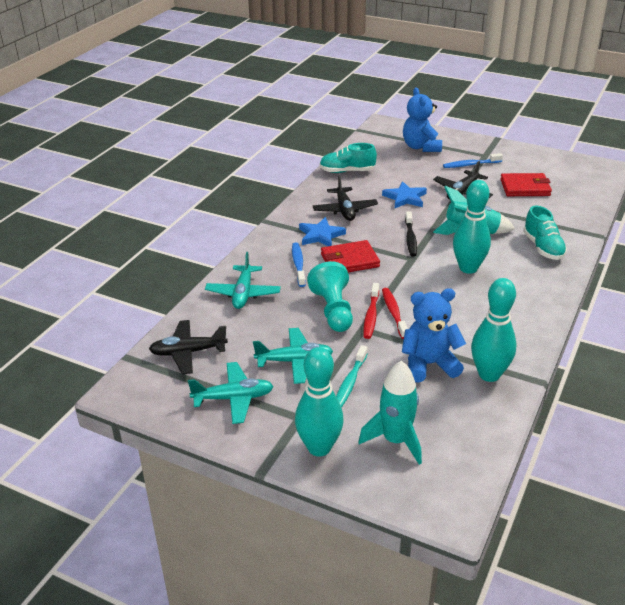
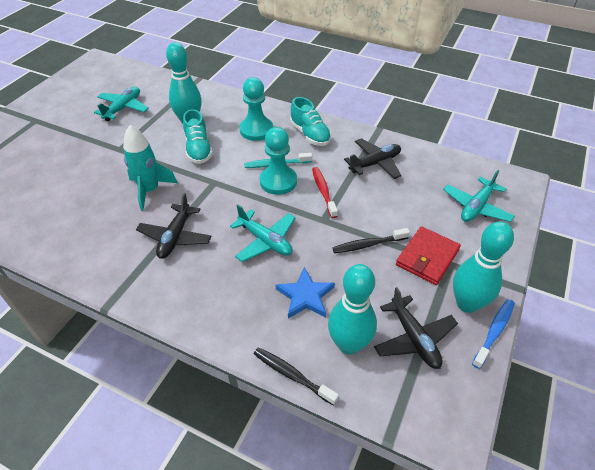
black toothbrush: [405,211,417,256] = 1 -> [254,347,339,406] [332,228,410,253] = 2
blue star: [299,217,346,246] [382,181,427,208] = 2 -> [276,267,335,318] = 1
blue teddy bear: [402,288,466,382] [403,88,442,152] = 2 -> none = 0
blue toothbrush: [292,243,306,287] [443,153,503,168] = 2 -> [472,299,515,369] = 1
red toothbrush: [363,283,379,339] [382,288,408,339] = 2 -> [312,167,338,218] = 1
red wallet: [321,240,380,272] [500,173,552,196] = 2 -> [396,226,461,285] = 1
turquoise pawn: [307,261,353,332] = 1 -> [239,77,273,141] [260,127,297,195] = 2
turquoise rocket: [358,361,422,465] [433,186,515,235] = 2 -> [123,125,177,211] = 1

